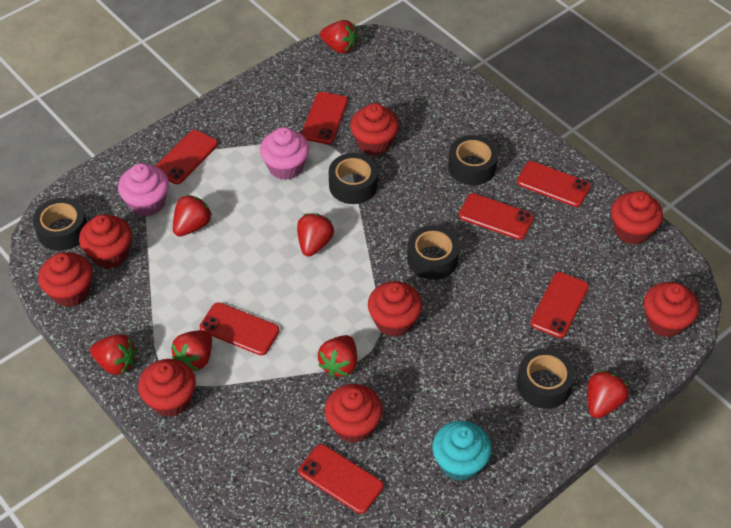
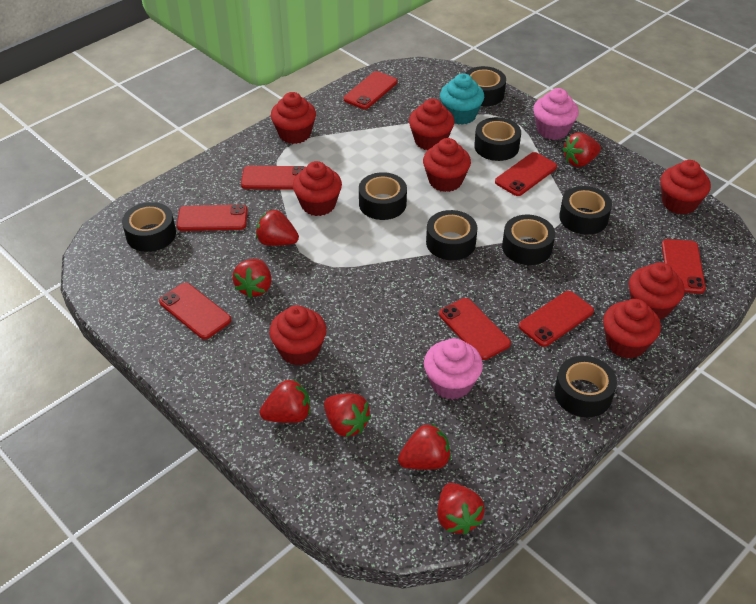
black tape: [33,198,87,251] [329,153,378,204] [407,225,460,280] [448,135,498,185] [517,348,575,409] = 5 -> [122,202,176,252] [359,172,407,220] [426,210,477,260] [465,66,506,106] [474,117,521,161] [502,215,555,265] [554,356,617,417] [559,186,612,235] = 8
red phone: [155,130,218,184] [200,302,279,355] [299,444,383,514] [301,92,348,144] [459,193,534,240] [517,161,591,207] [530,272,589,338] = 7 -> [159,283,231,339] [177,205,248,231] [241,166,305,190] [343,71,397,109] [439,298,511,360] [495,152,557,196] [519,291,594,347] [662,239,706,294] = 8

